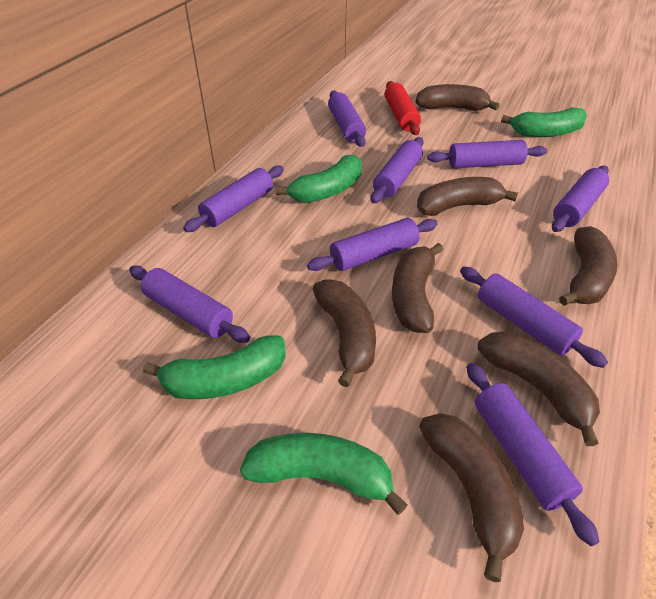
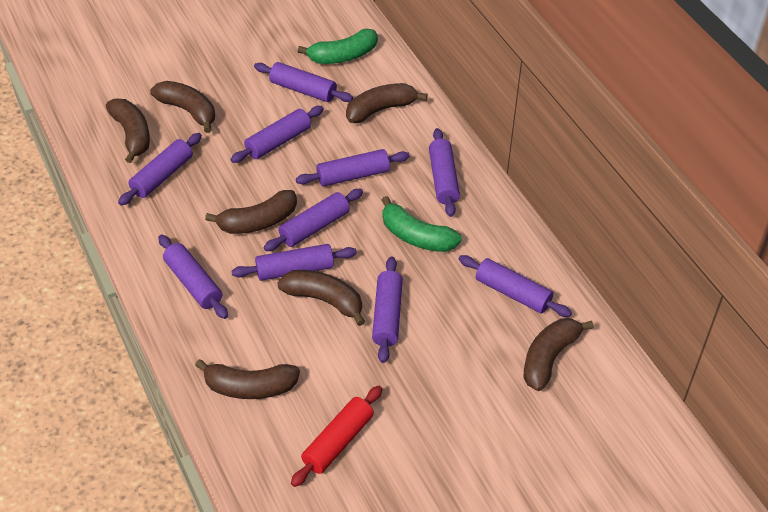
green banana: [143,336,286,399] [240,433,407,515] [276,154,362,203] [501,107,587,137] = 4 -> [298,29,378,64] [382,196,462,252] = 2
purple rolling pin: [129,266,250,343] [183,165,284,232] [307,218,438,271] [328,91,366,147] [371,137,424,203] [427,140,547,168] [460,266,608,368] [467,363,599,546] [552,165,609,232] = 9 -> [118,133,202,206] [158,235,228,319] [230,106,324,163] [232,244,357,281] [254,62,353,102] [264,189,363,251] [296,149,410,187] [372,257,403,363] [429,128,460,217] [459,255,572,317] = 10

